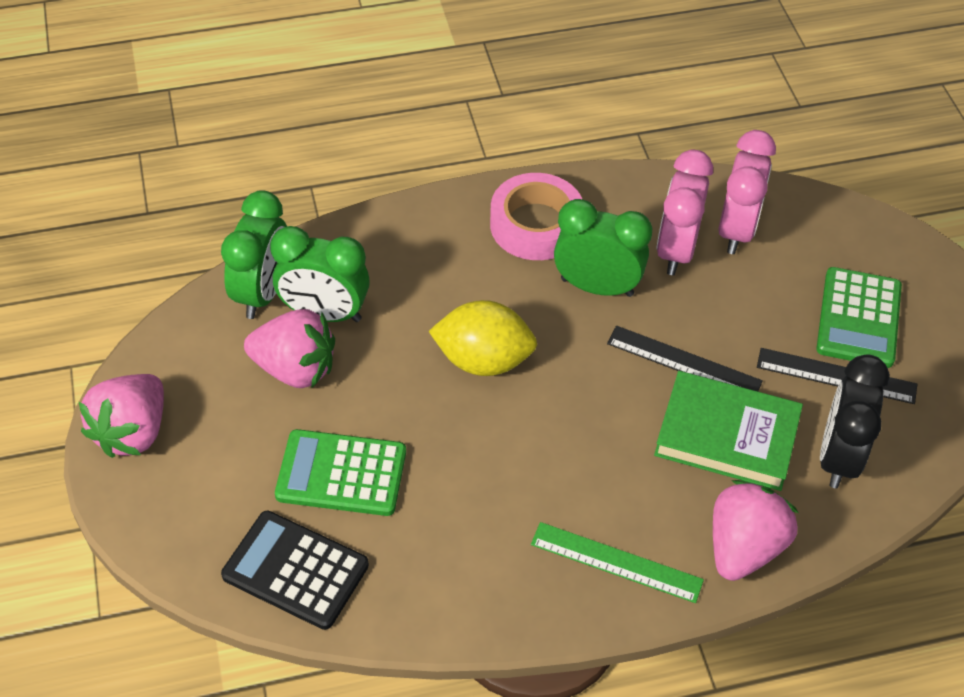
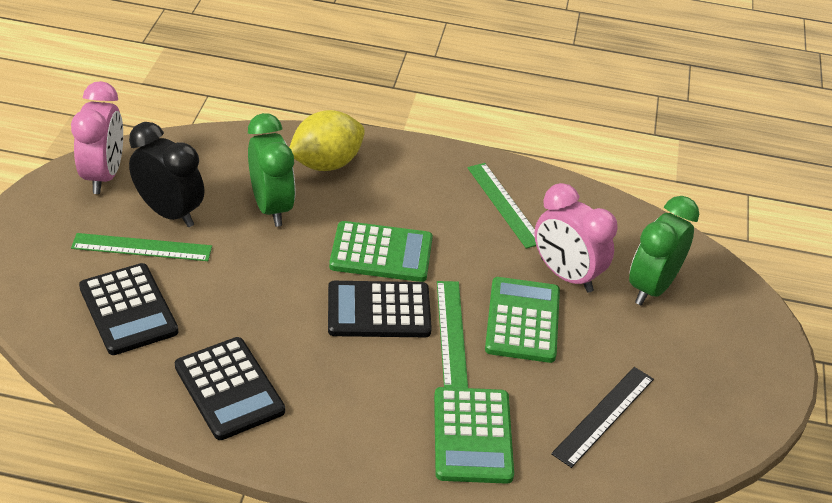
black calculator: [221,511,369,630] = 1 -> [79,263,178,355] [175,337,285,440] [328,281,432,337] = 3
black ruler: [607,326,763,391] [757,348,917,404] = 2 -> [551,367,654,468] = 1
green book: [654,371,803,491] = 1 -> none = 0
green calculator: [275,429,406,516] [816,267,902,368] = 2 -> [329,221,433,282] [434,387,514,484] [485,277,560,363] = 3
green clock: [221,190,287,319] [270,226,370,322] [554,199,652,297] = 3 -> [248,113,296,227] [629,196,699,305] = 2
green ruler: [531,522,704,603] = 1 -> [71,233,212,261] [437,281,468,388] [467,163,536,248] = 3
pink strawberry: [79,374,164,458] [244,309,335,388] [713,480,799,581] = 3 -> none = 0
pink tape: [490,173,582,260] = 1 -> none = 0

